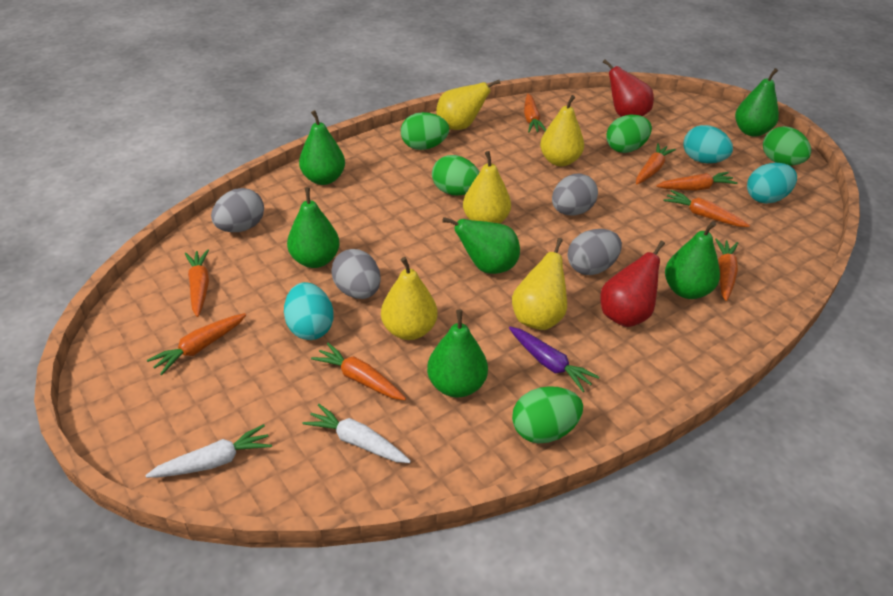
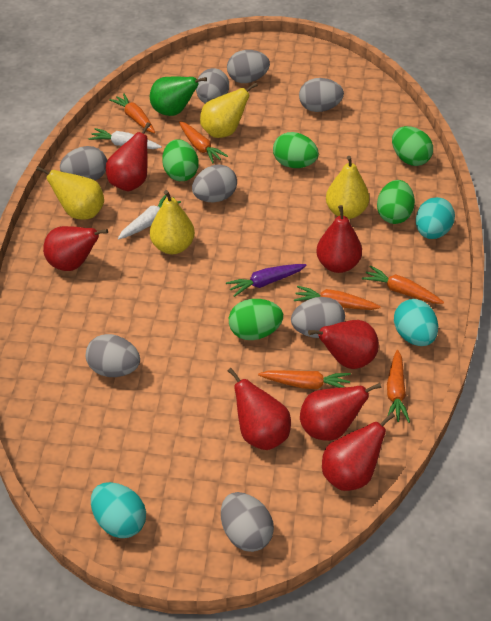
green pear: [287,187,340,268] [299,110,345,185] [427,310,488,397] [442,217,520,274] [665,221,720,299] [735,68,779,137] = 6 -> [150,76,207,116] = 1
grey egg: [211,188,264,232] [331,249,381,299] [552,174,598,216] [568,229,622,275] = 4 -> [60,146,107,180] [86,334,140,377] [192,164,237,202] [196,68,229,104] [221,492,274,552] [227,50,270,83] [291,297,345,338] [299,78,344,112] = 8
orange carrot: [147,313,247,375] [184,249,209,317] [311,343,406,400] [524,94,546,132] [636,143,676,184] [656,172,737,191] [664,190,750,227] [715,238,738,301] = 8 -> [109,93,155,133] [179,121,228,163] [258,370,351,389] [294,286,381,310] [362,266,444,304] [387,350,410,423] = 6
red pear: [600,241,665,327] [603,59,654,117] = 2 -> [43,226,108,271] [106,122,151,191] [228,368,291,450] [300,383,381,441] [308,320,379,369] [316,205,362,273] [322,412,395,491] = 7
yellow pear: [381,257,438,340] [436,80,500,130] [463,151,511,224] [512,238,567,330] [540,95,584,167] = 5 -> [36,166,104,220] [150,190,195,254] [200,83,258,138] [326,156,369,219] = 4

